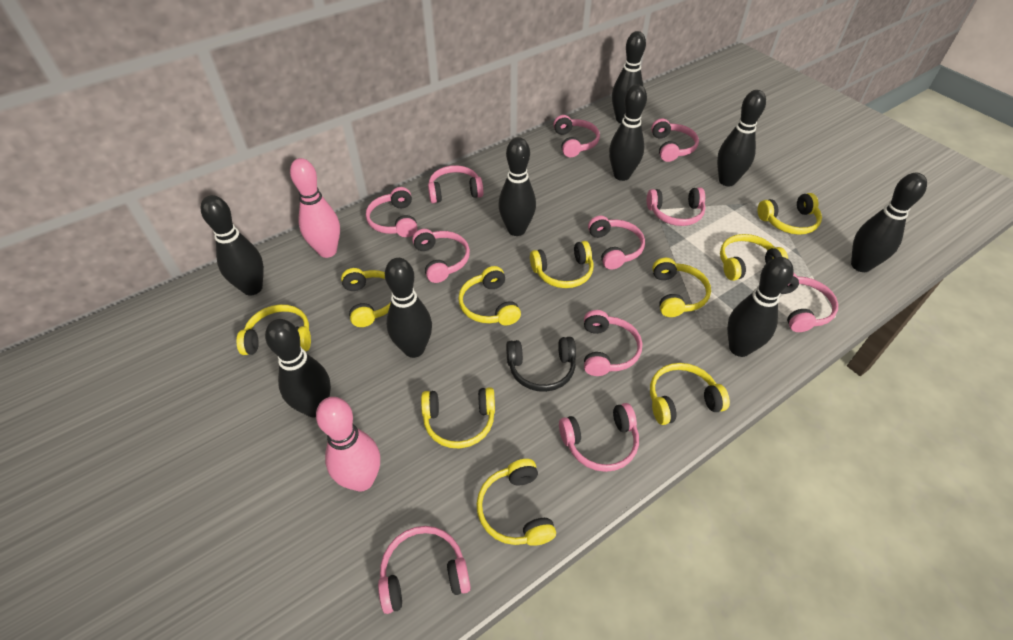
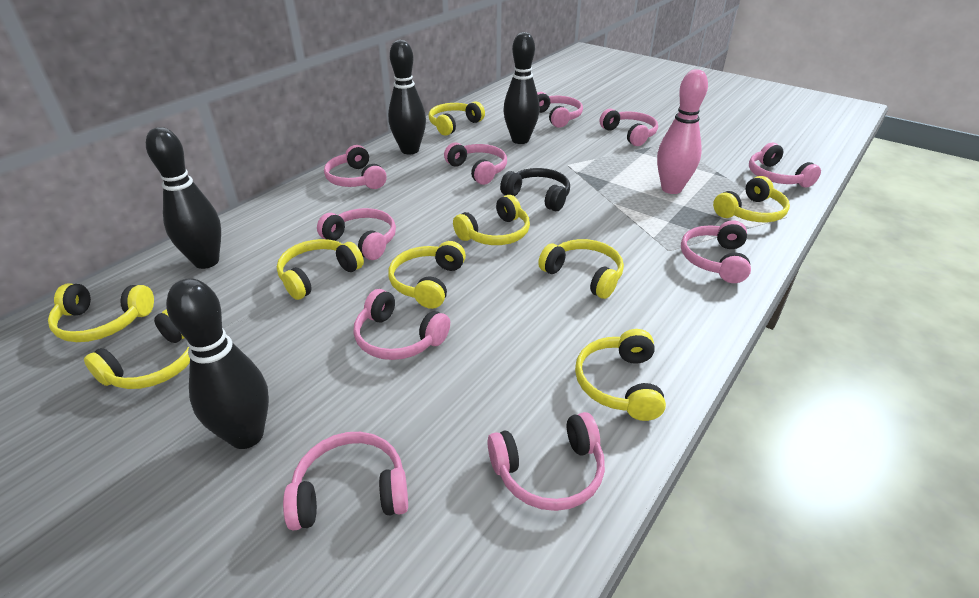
black bowling pin: [200,195,264,296] [265,319,331,418] [385,258,432,358] [498,137,536,236] [609,84,647,181] [612,31,646,123] [717,90,766,186] [727,257,794,357] [851,173,927,272] = 9 -> [146,127,221,269] [166,278,269,449] [388,40,426,155] [503,32,540,144] = 4
pink bowling pin: [290,158,340,258] [316,397,380,491] = 2 -> [657,69,708,194] = 1
pink headphones: [366,187,417,237] [378,526,471,614] [412,229,470,283] [428,165,484,203] [553,115,600,157] [559,403,639,472] [584,310,642,376] [588,216,645,269] [647,188,706,226] [651,119,699,162] [780,273,838,332] = 11 -> [283,432,408,531] [317,208,396,260] [324,145,387,189] [353,289,450,360] [444,142,507,185] [487,412,605,511] [537,92,583,128] [599,109,658,146] [681,220,751,283] [749,143,821,188] = 10
yellow headphones: [236,304,311,355] [341,268,391,327] [421,387,495,449] [458,266,521,325] [477,459,556,546] [530,241,593,288] [650,363,730,425] [652,258,711,317] [720,234,788,281] [758,193,822,235] = 10 -> [48,284,154,342] [84,309,190,389] [277,239,364,300] [388,241,466,309] [428,101,485,136] [453,195,530,245] [538,239,624,299] [575,329,666,421] [713,176,790,222] = 9

